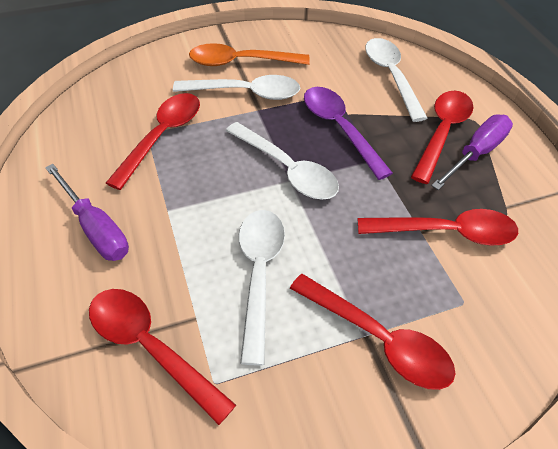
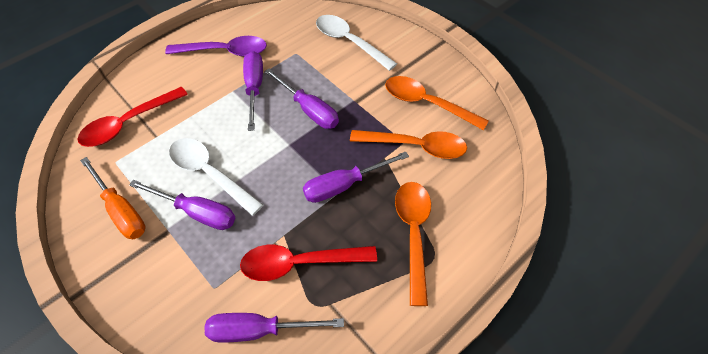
orange screwdriver: none = 0 -> [80,157,145,239] = 1
orange spoon: [189,43,310,66] = 1 -> [350,130,467,159] [385,76,488,130] [395,182,431,306] = 3
purple screwdriver: [45,164,129,261] [431,114,513,190] = 2 -> [129,180,235,230] [205,313,344,343] [243,51,263,131] [264,69,339,129] [303,151,409,203] = 5
red spoon: [89,289,236,425] [106,93,200,190] [290,274,456,390] [358,209,518,246] [411,91,473,184] = 5 -> [78,87,188,147] [240,245,377,281] = 2
white spoon: [173,75,300,100] [226,122,339,200] [239,210,285,365] [365,38,428,122] = 4 -> [169,138,263,216] [316,15,397,71] = 2

